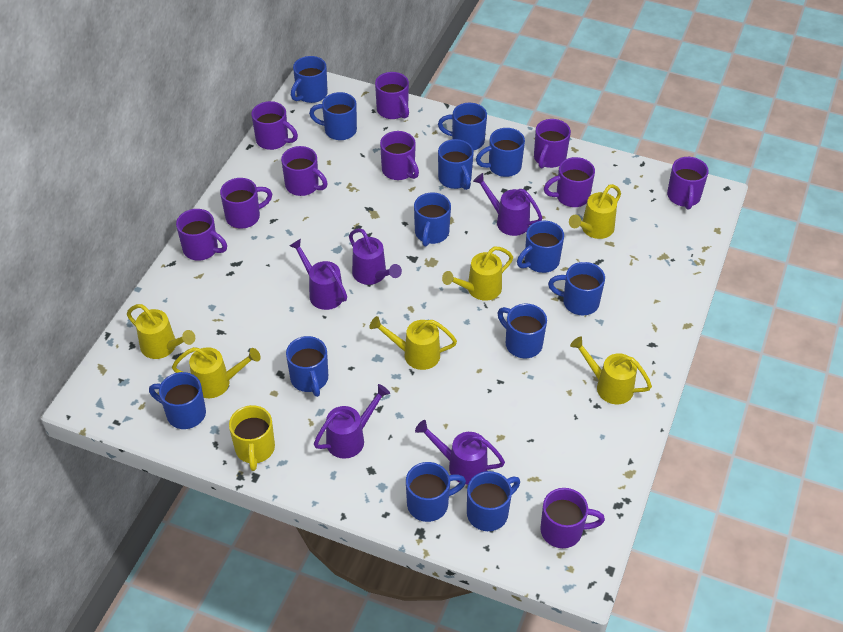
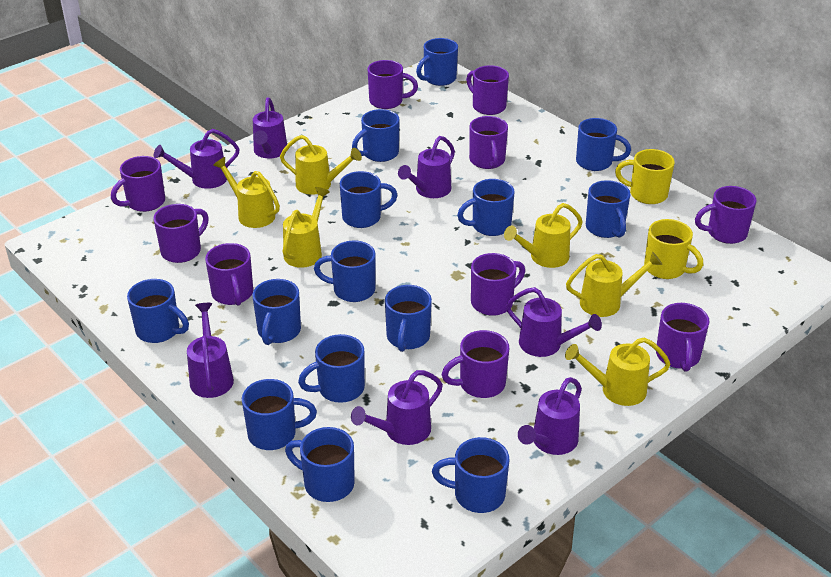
blue mug: [149,372,206,429] [286,336,328,397] [291,56,328,103] [309,92,357,140] [406,462,466,522] [414,192,451,246] [438,103,487,151] [438,139,474,190] [467,471,520,531] [476,128,525,177] [497,304,547,358] [517,220,564,273] [548,262,605,315] = 13 -> [127,279,189,343] [242,379,317,450] [253,279,301,345] [285,427,355,502] [298,334,365,403] [314,241,376,302] [340,171,398,228] [352,109,399,162] [385,285,432,352] [416,38,458,86] [432,437,509,513] [457,179,515,236] [576,118,631,171] [586,180,631,238] = 14
purple watering can: [289,239,347,310] [314,384,390,459] [349,228,402,285] [415,420,505,485] [473,173,542,236] = 5 -> [154,129,239,189] [187,303,234,398] [253,98,287,159] [351,370,443,445] [398,136,455,198] [506,287,602,357] [518,377,582,455] = 7
yellow mug: [229,405,275,471] = 1 -> [615,149,675,204] [644,219,703,279] = 2

